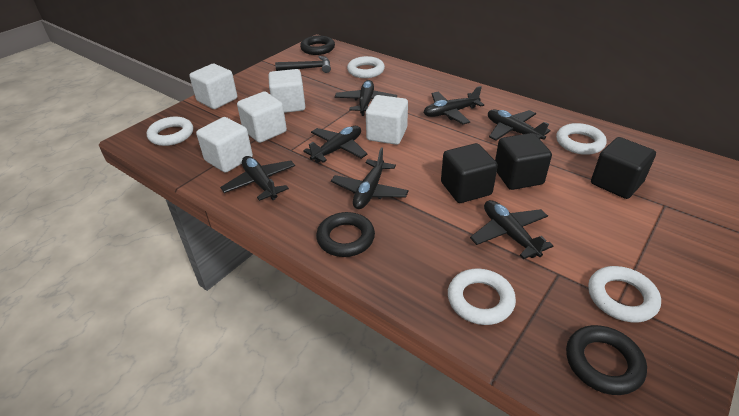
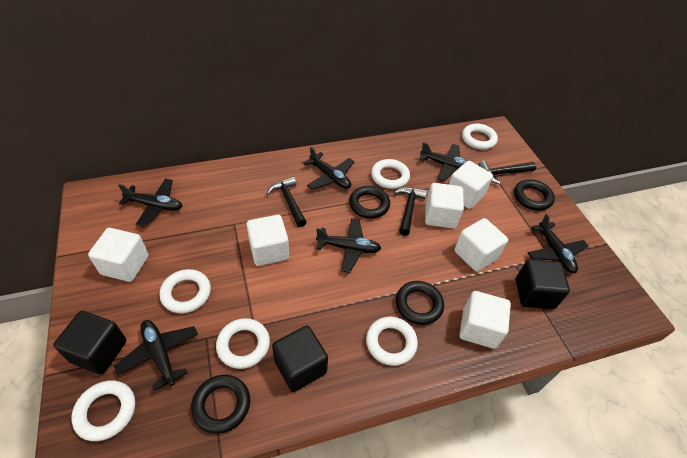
black hammer: [275,56,331,73] = 1 -> [267,176,307,227] [394,187,427,236] [478,161,536,184] = 3
black plane: [220,156,295,201] [303,126,368,163] [331,147,409,209] [335,80,397,116] [423,86,484,124] [470,200,553,259] [488,109,551,141] = 7 -> [114,320,198,391] [118,179,183,227] [303,147,355,190] [316,218,381,273] [420,142,467,181] [527,214,588,273] = 6
black ring: [300,36,335,55] [316,212,375,257] [566,325,647,395] = 3 -> [191,375,250,434] [349,186,390,219] [396,281,444,325] [514,179,555,211] = 4
white cube: [189,64,237,109] [196,117,253,173] [237,91,287,143] [268,69,305,113] [366,95,408,145] = 5 -> [88,228,149,282] [247,215,289,266] [425,183,464,229] [449,161,493,209] [454,218,508,272] [459,291,511,349] = 6
white ring: [147,117,193,146] [347,56,385,78] [448,268,516,325] [556,123,606,155] [588,266,661,323] = 5 -> [71,380,135,441] [159,269,211,314] [216,318,270,369] [366,317,418,366] [371,159,410,189] [462,124,498,150] = 6

